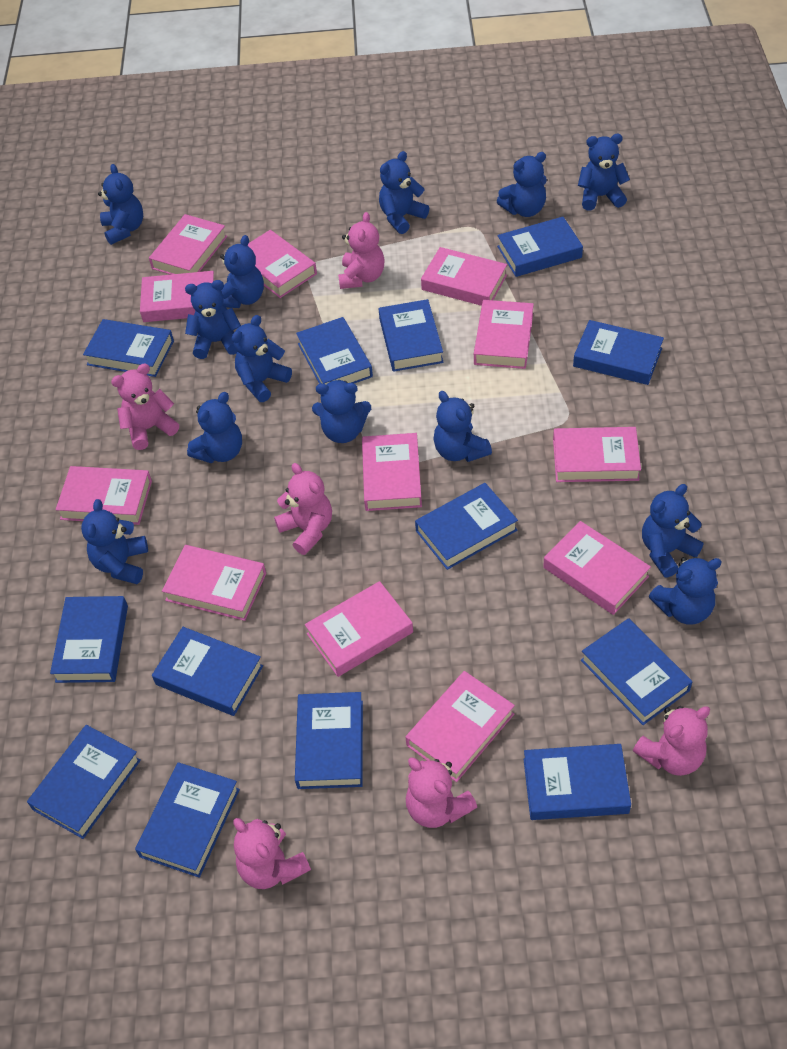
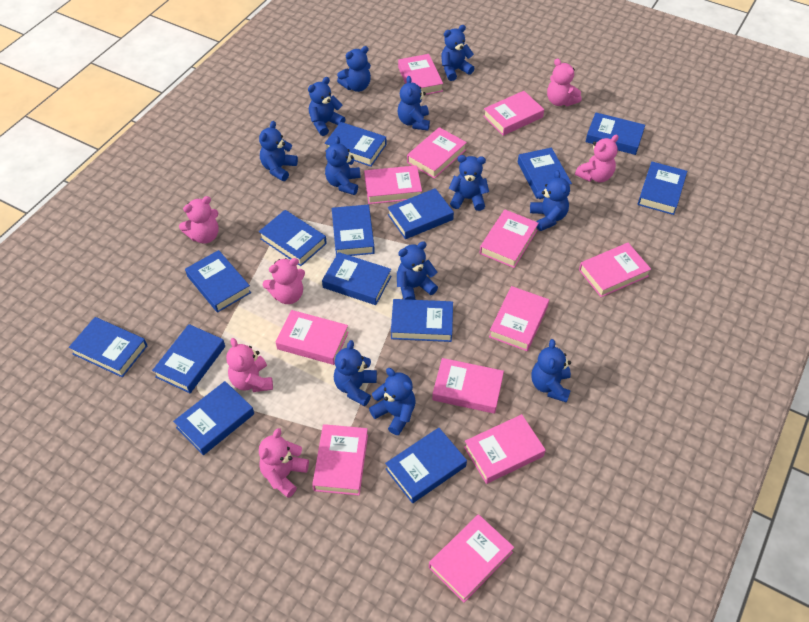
blue book: [27,725,141,839] [50,596,128,683] [83,319,174,377] [135,762,240,878] [152,627,263,716] [295,692,363,789] [296,317,373,384] [379,299,444,372] [415,483,518,570] [497,217,583,277] [523,744,631,820] [573,320,664,385] [581,618,692,725] = 13 -> [69,317,147,377] [152,324,225,393] [173,381,254,455] [185,250,251,313] [259,210,327,266] [322,252,391,305] [325,122,387,167] [332,205,375,256] [385,428,467,503] [388,188,454,239] [391,299,453,342] [518,148,572,199] [585,112,645,155] [638,162,687,215] = 14
blue teddy bear: [81,499,148,584] [98,164,143,245] [185,280,241,359] [187,392,242,463] [220,235,264,308] [232,315,292,402] [312,380,371,443] [379,151,429,234] [433,391,492,462] [497,152,547,217] [578,134,630,211] [642,484,704,578] [649,557,722,625] = 13 -> [259,121,298,181] [308,77,345,136] [325,136,361,195] [334,340,377,406] [337,46,371,92] [369,368,416,435] [397,76,430,131] [397,241,438,300] [441,25,475,81] [449,155,489,211] [530,170,570,231] [531,339,571,403] = 12

